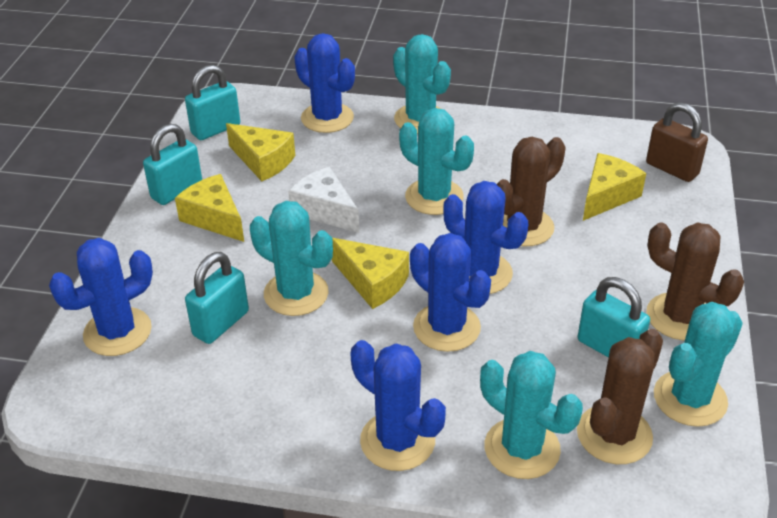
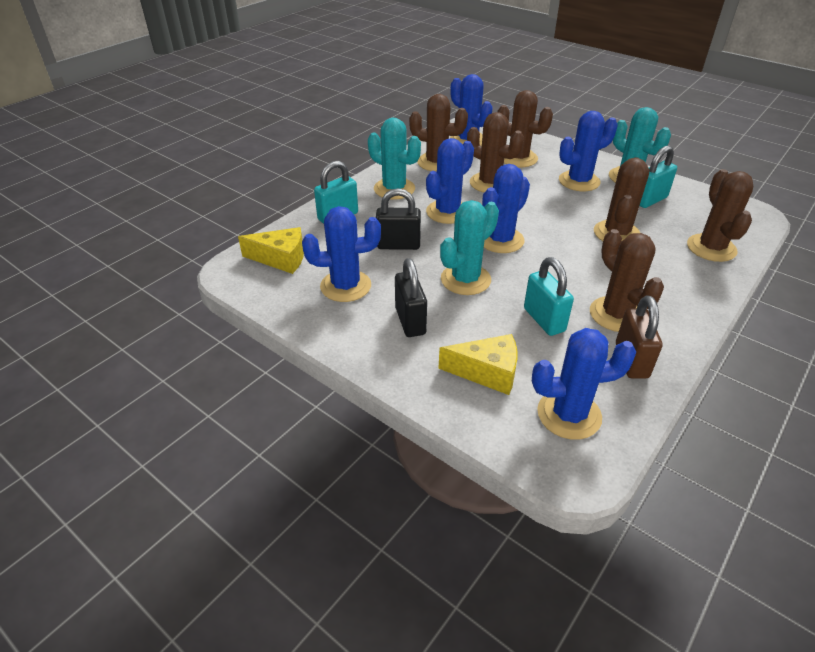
black padlock: none = 0 -> [376,188,421,250] [395,258,427,337] = 2
blue cactus: [49,238,153,356] [294,33,355,133] [350,340,446,471] [410,233,491,352] [443,181,528,294] = 5 -> [302,206,381,302] [426,138,474,224] [450,74,493,146] [482,164,530,253] [532,328,636,440] [559,111,618,191] = 6
brown cactus: [497,137,566,247] [577,329,663,464] [646,222,744,340] = 3 -> [409,94,468,172] [467,112,524,192] [497,90,553,167] [590,229,664,332] [594,157,649,242] [687,169,753,262] = 6
turquoise cactus: [250,201,333,316] [393,34,451,134] [399,108,474,215] [480,351,583,479] [654,302,743,427] = 5 -> [368,118,421,200] [440,200,499,295] [609,107,671,183] = 3
turquoise padlock: [143,124,202,205] [185,65,240,140] [185,252,249,344] [578,277,650,358] = 4 -> [314,161,358,224] [524,257,574,336] [640,146,677,208] = 3
white cheese: [288,167,359,233] = 1 -> none = 0
yellow cheese: [175,174,244,242] [226,123,295,181] [332,238,409,309] [583,153,646,221] = 4 -> [238,227,304,274] [438,334,518,395] = 2

